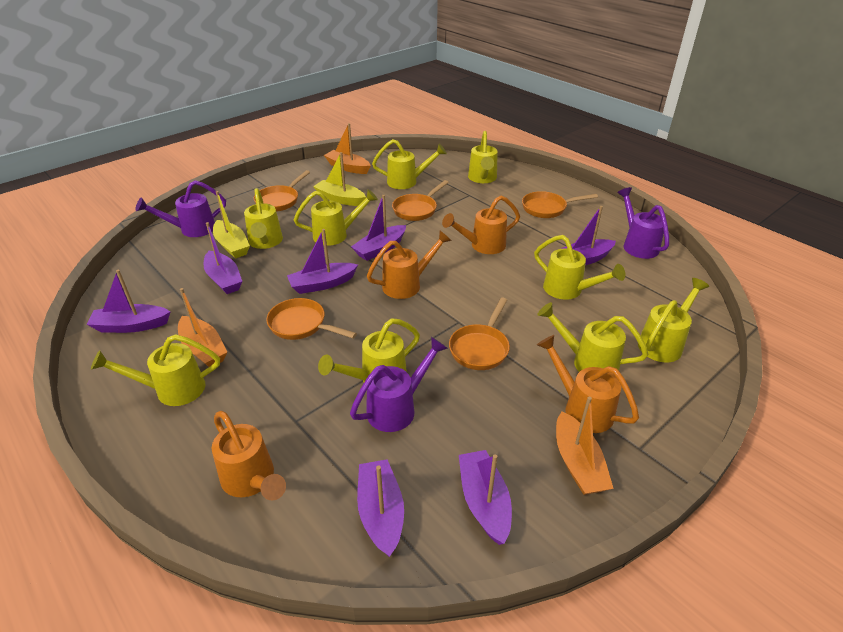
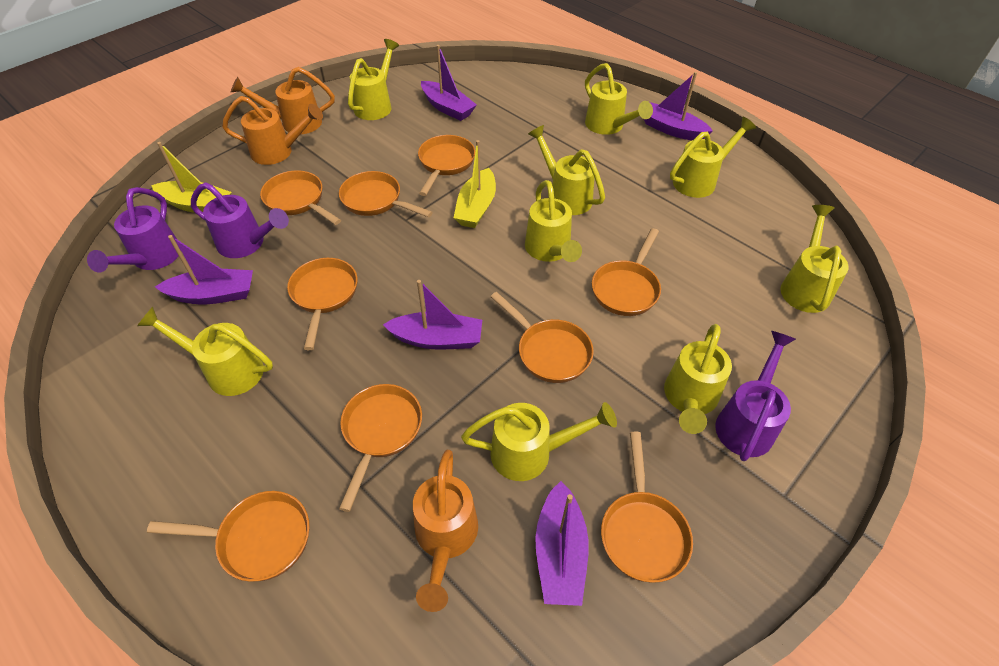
orange boat: [178,288,227,367] [324,123,371,174] [556,396,614,495] = 3 -> none = 0
orange pan: [254,170,310,212] [266,298,357,340] [392,180,449,221] [449,298,510,370] [522,191,598,218] = 5 -> [147,491,310,582] [260,170,341,225] [287,258,358,350] [339,171,433,218] [339,384,422,512] [418,135,475,196] [491,292,594,383] [592,228,661,316] [601,432,693,583] = 9
orange watering can: [212,411,286,500] [367,231,452,299] [442,196,520,254] [537,335,639,433] = 4 -> [222,96,323,165] [231,67,335,134] [413,450,478,612] = 3
purple boat: [86,270,170,333] [204,222,242,294] [287,229,358,294] [351,195,406,261] [357,459,404,557] [459,450,512,545] [561,206,616,265] = 7 -> [155,235,253,304] [383,280,482,350] [421,45,477,121] [535,481,589,606] [644,72,713,140] = 5

